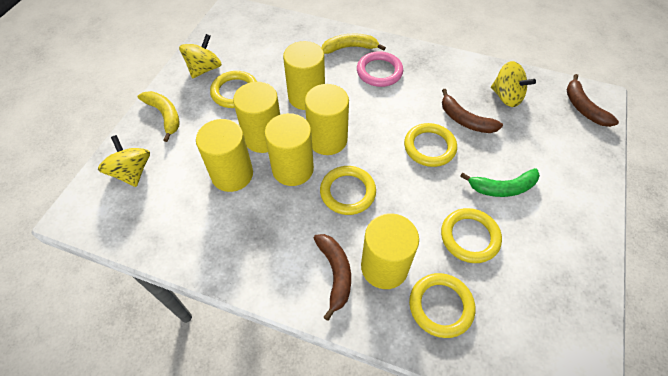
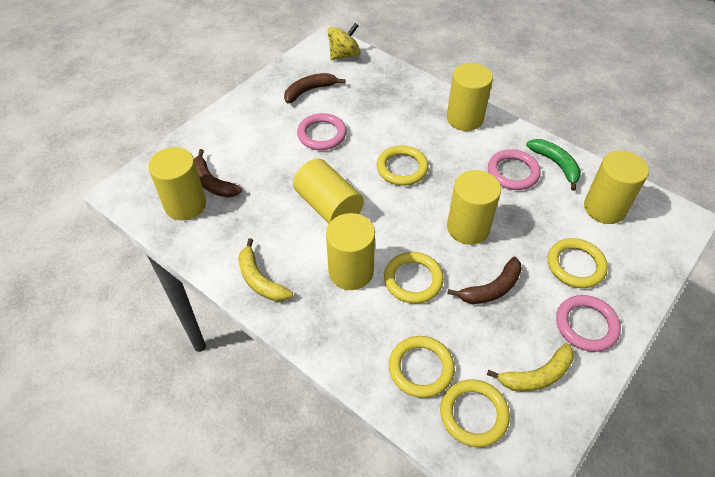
pink ring: [357,51,403,87] = 1 -> [297,113,347,150] [488,150,540,190] [556,295,621,352] = 3
yellow spinning top: [98,135,150,187] [179,34,222,78] [491,61,536,107] = 3 -> [328,23,361,60] = 1

